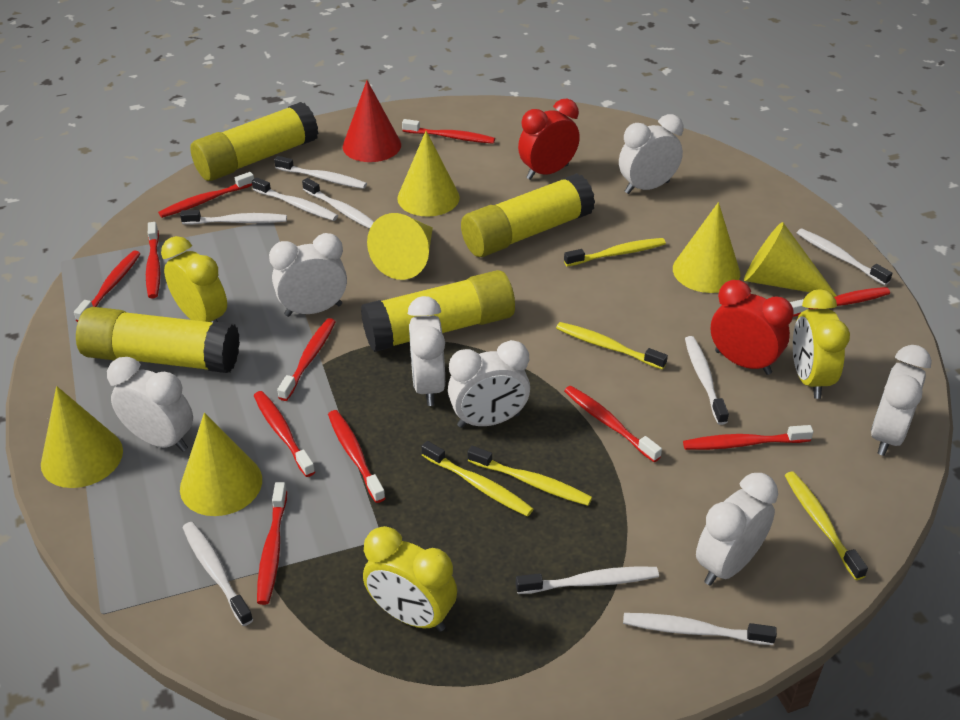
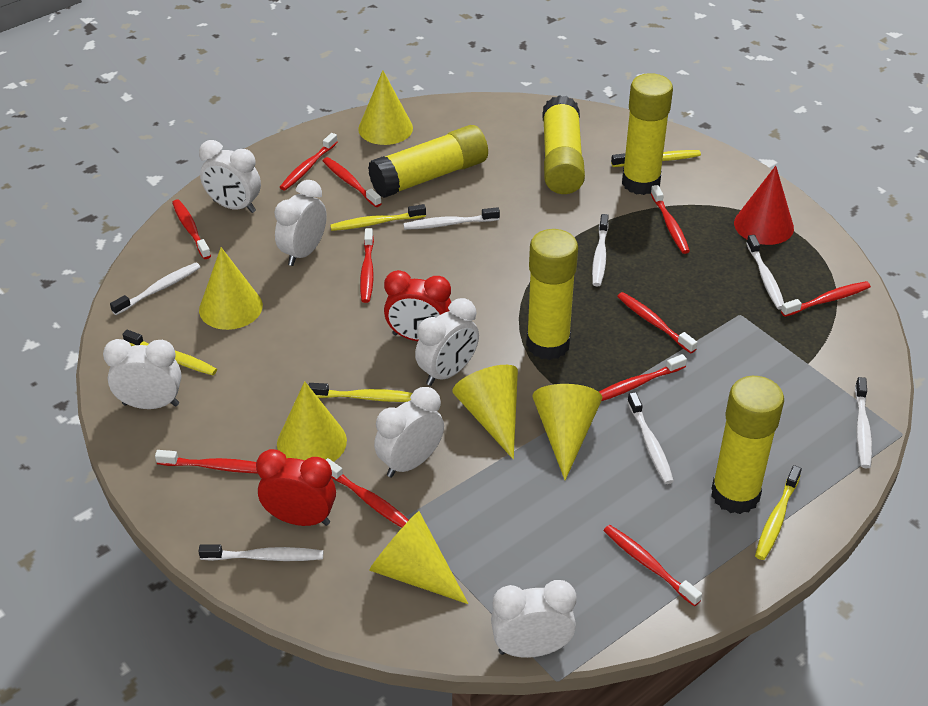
white clock: [107,357,193,452] [269,233,347,317] [408,296,445,406] [448,340,530,428] [619,114,684,194] [696,473,778,586] [871,345,932,456] = 7 -> [103,339,182,409] [199,140,261,213] [274,180,327,266] [374,387,444,478] [415,298,479,386] [491,580,576,658] = 6
white toothbrush: [180,210,287,225] [183,522,253,626] [252,177,338,221] [274,156,367,189] [302,178,374,229] [516,567,659,594] [623,613,777,645] [685,336,729,425] [797,229,893,285] = 9 -> [110,263,200,315] [198,544,323,561] [403,207,500,230] [592,214,609,287] [627,392,674,484] [746,235,784,310] [855,377,872,468] = 7
yellow clock: [161,236,227,322] [363,526,457,631] [793,289,850,399] = 3 -> none = 0
yellow glue stick: [76,307,240,373] [190,102,319,181] [361,270,515,352] [461,173,595,257] = 4 -> [368,125,488,198] [526,229,578,360] [542,95,585,194] [622,73,673,195] [711,376,784,514] = 5

